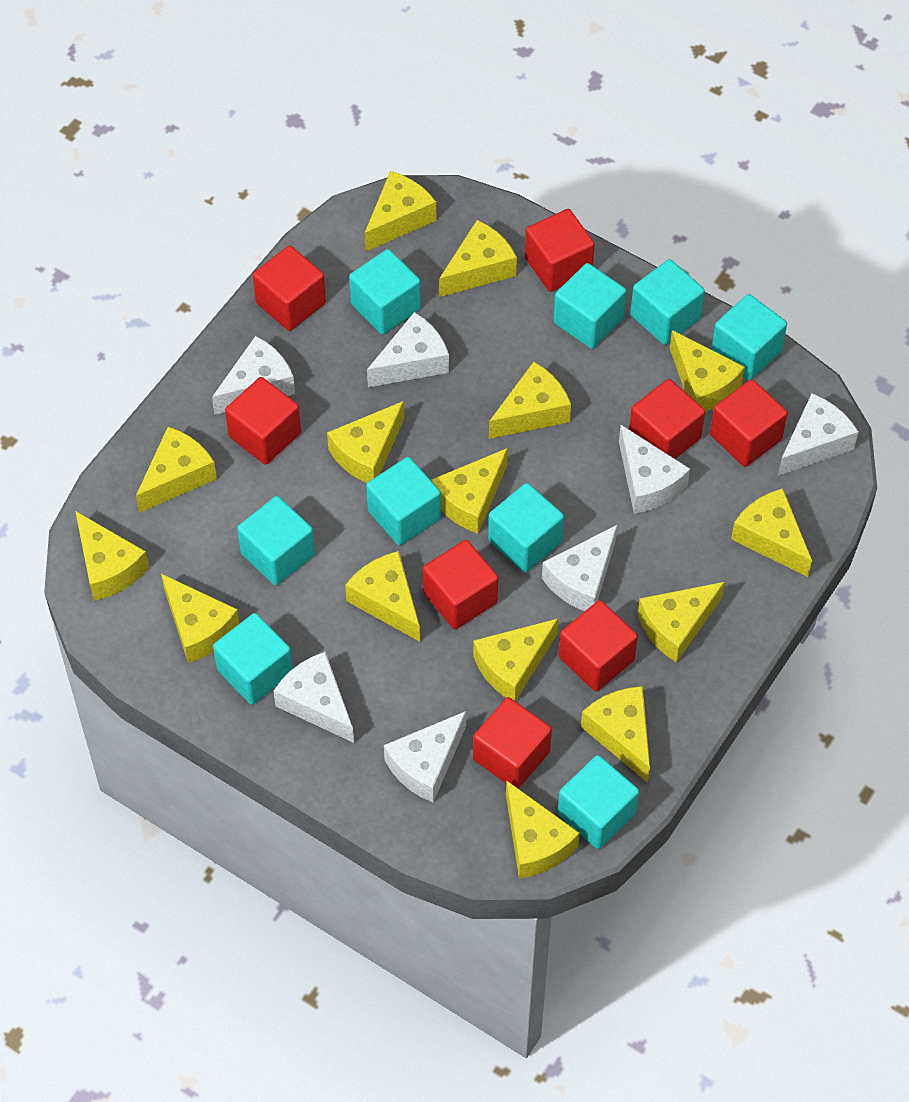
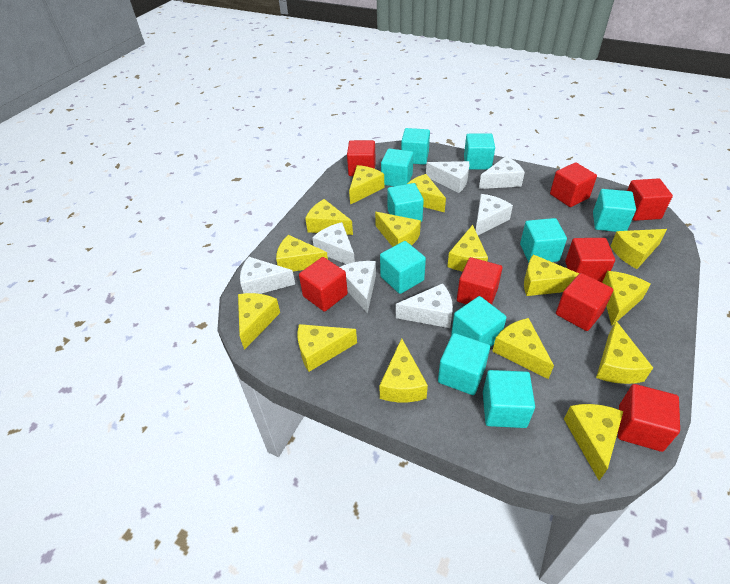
turquoise cube: [213,613,293,705] [237,496,315,586] [349,249,421,335] [366,457,441,545] [488,483,564,572] [553,263,626,349] [557,755,639,849] [630,259,705,345] [711,294,787,380] = 9 -> [380,241,426,294] [381,148,413,186] [387,183,424,222] [401,128,430,165] [438,333,490,395] [451,296,506,347] [464,134,495,170] [483,370,535,428] [520,218,567,263] [593,189,636,232] = 10

